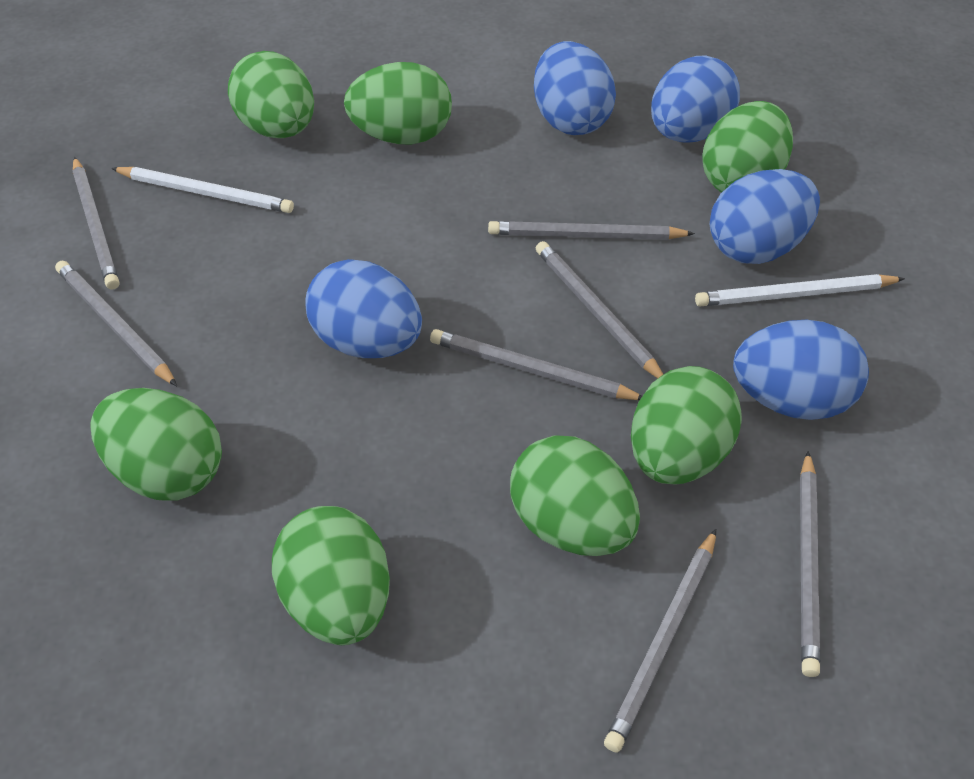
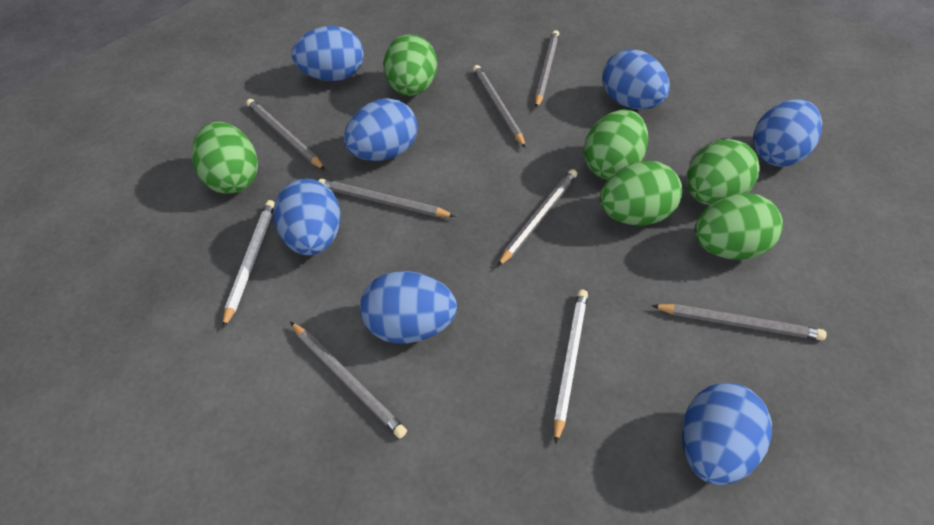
blue egg: [305,259,422,358] [534,41,616,135] [651,55,740,142] [710,169,820,264] [733,320,869,420] = 5 -> [273,179,341,256] [292,26,364,81] [344,98,418,161] [360,271,457,343] [602,49,670,109] [682,383,772,485] [753,99,822,167] = 7
green egg: [90,388,222,500] [228,51,314,138] [272,506,390,645] [344,62,452,144] [510,436,640,556] [631,366,742,485] [702,101,793,193] = 7 -> [192,122,258,194] [383,34,437,96] [583,110,648,180] [600,161,682,225] [686,139,759,205] [694,193,783,260] = 6

